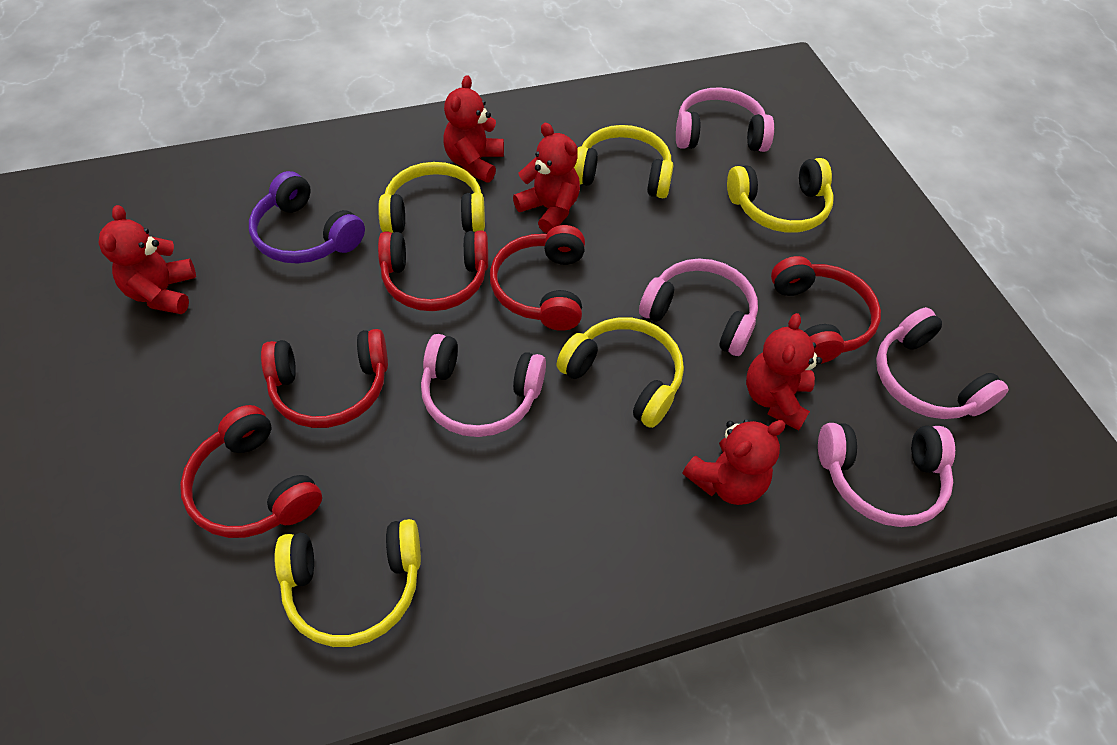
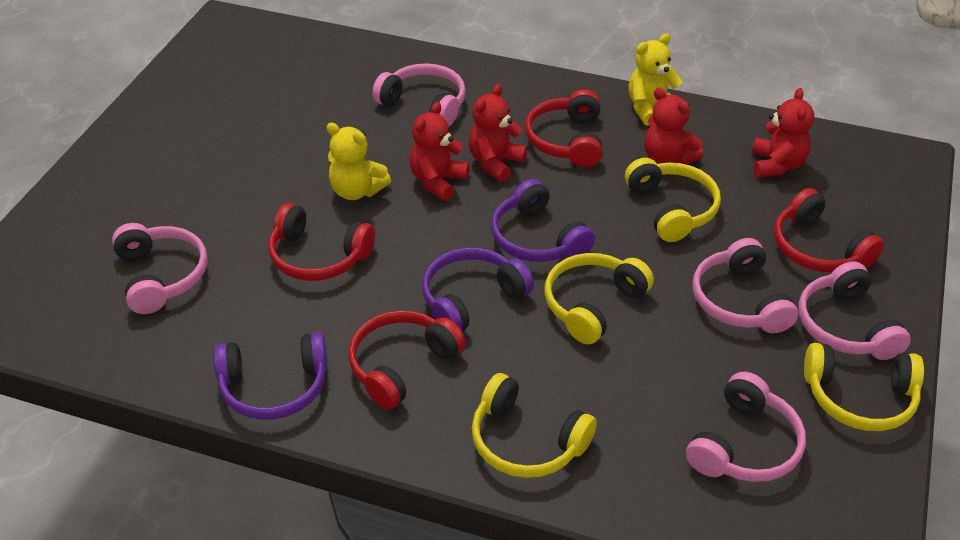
purple headphones: [249,171,365,264] = 1 -> [214,332,328,420] [422,248,534,331] [491,179,595,262] = 3
red headphones: [180,405,322,538] [261,329,388,428] [378,231,488,311] [490,225,585,331] [771,256,881,364] = 5 -> [268,203,375,281] [348,310,466,410] [525,89,603,168] [774,188,884,272] = 4
red teddy bear: [98,205,196,314] [443,75,504,183] [513,123,580,233] [682,419,786,505] [746,313,822,430] = 5 -> [409,102,470,201] [468,84,527,182] [644,88,703,164] [752,88,814,177] = 4
yellow headphones: [274,519,421,647] [378,162,485,233] [556,317,684,428] [574,125,674,198] [727,158,834,233] = 5 -> [472,373,597,478] [545,253,654,344] [625,158,721,242] [804,343,924,431] = 4
yellow teddy bear: none = 0 -> [326,123,391,200] [628,34,683,126] = 2

